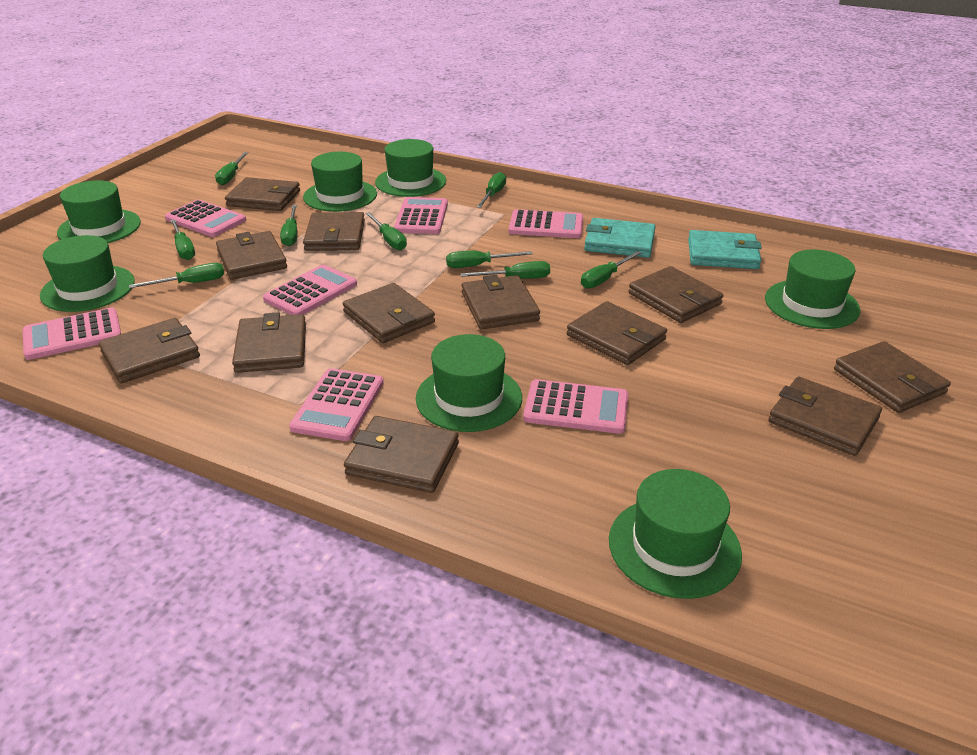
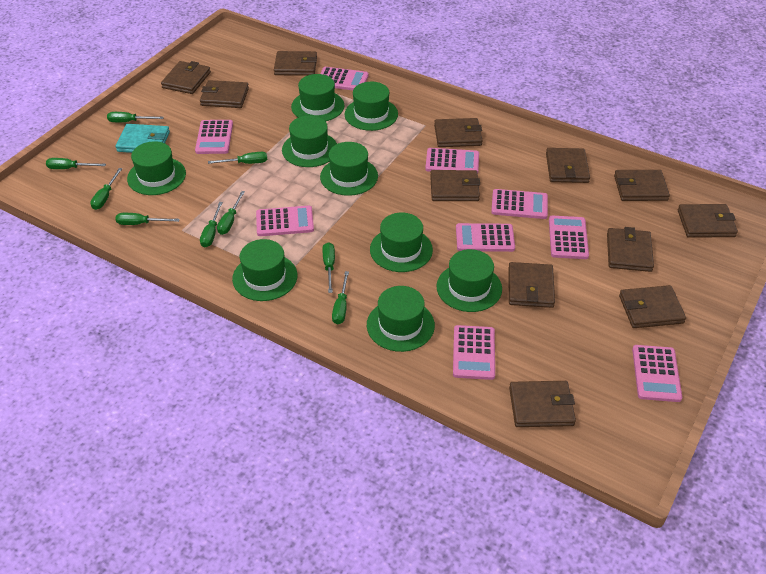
green hat: [40,235,135,312] [57,180,141,243] [303,152,377,212] [375,139,446,197] [416,334,522,432] [609,469,742,599] [765,250,861,329] = 7 -> [127,141,186,195] [232,239,297,301] [282,116,337,167] [291,74,345,121] [320,142,378,196] [344,82,398,131] [367,286,435,352] [370,213,433,272] [436,249,502,312] = 9
pink calculator: [23,308,121,360] [165,200,246,237] [263,265,357,315] [289,368,384,441] [394,197,448,234] [509,209,583,238] [523,379,628,434] = 7 -> [195,120,233,154] [256,206,314,236] [320,67,368,90] [425,148,479,174] [453,325,495,380] [456,223,515,252] [491,189,548,219] [549,215,589,259] [632,345,682,402] = 9
turquoise wallet: [584,218,655,258] [688,230,762,269] = 2 -> [116,124,170,153] = 1

